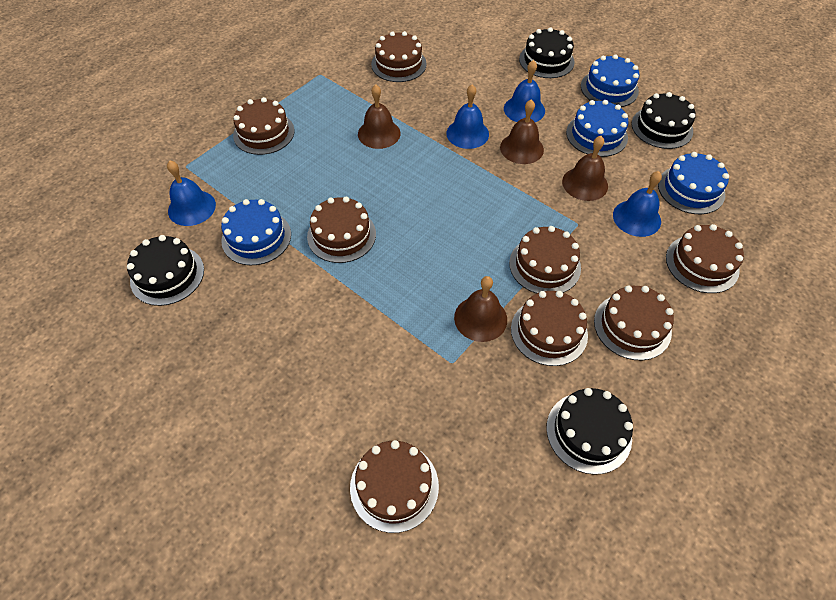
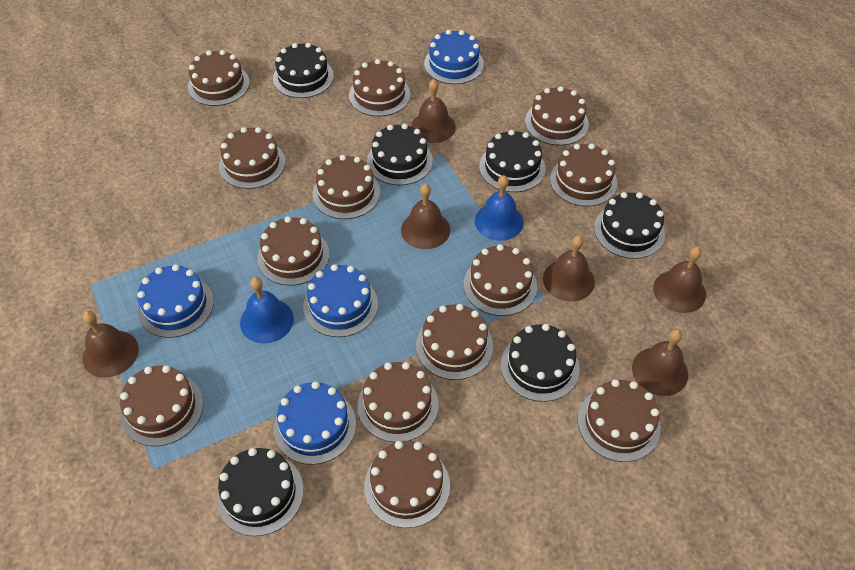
black cake: [127,235,204,306] [519,27,575,78] [547,388,633,475] [631,92,696,149] = 4 -> [216,448,304,536] [273,43,334,98] [367,124,433,185] [479,130,546,192] [501,324,580,402] [594,192,665,259] = 6
blue bell: [167,160,216,226] [446,84,489,149] [504,60,545,122] [613,171,662,237] = 4 -> [240,277,294,344] [475,175,524,241] = 2
brown bell: [358,84,401,149] [454,276,507,342] [500,99,544,164] [562,136,608,201] = 4 -> [83,311,139,378] [401,184,450,249] [411,79,456,143] [543,235,595,302] [632,329,688,396] [653,247,706,313] = 6
brown cake: [233,97,295,155] [307,197,376,263] [350,440,439,533] [371,31,427,82] [509,226,581,294] [511,291,588,366] [594,286,674,360] [666,224,744,293] = 8 -> [120,365,203,447] [188,50,250,106] [219,127,285,189] [257,216,329,286] [312,155,380,219] [349,59,411,116] [358,362,438,442] [364,441,450,528] [416,304,493,380] [464,244,537,316] [525,86,589,146] [550,144,617,206] [578,379,661,462] = 13

